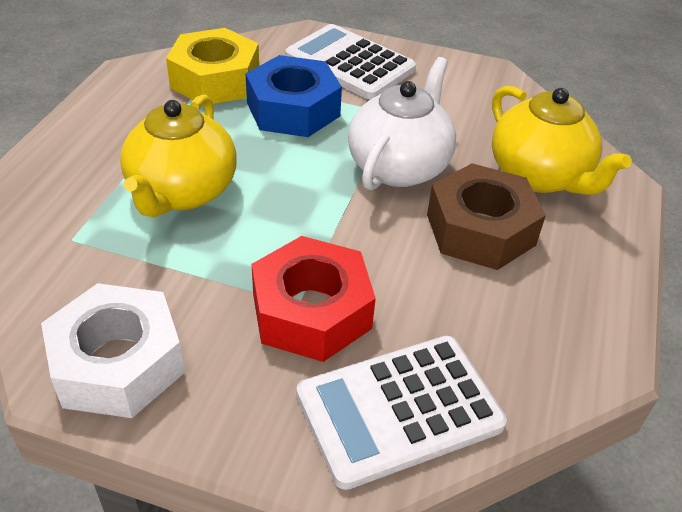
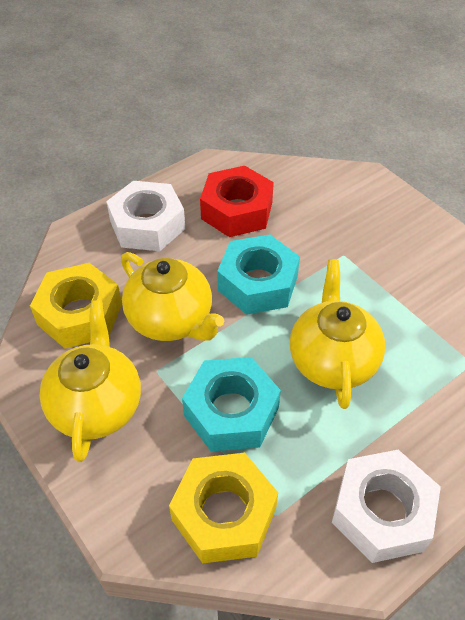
blue nut: [246,55,342,137] = 1 -> none = 0
brown nut: [427,163,546,270] = 1 -> none = 0
turquoise nut: none = 0 -> [182,357,281,452] [217,234,300,315] = 2
white calculator: [285,24,416,99] [296,336,507,490] = 2 -> none = 0
white nut: [41,283,185,418] = 1 -> [106,181,185,251] [332,450,441,563] = 2
white teapot: [348,57,456,191] = 1 -> none = 0
yellow nut: [166,28,259,106] = 1 -> [30,263,122,349] [169,453,278,563] = 2
yellow teapot: [120,94,237,217] [492,86,632,195] = 2 -> [39,300,141,462] [121,252,224,341] [290,259,385,409] = 3

